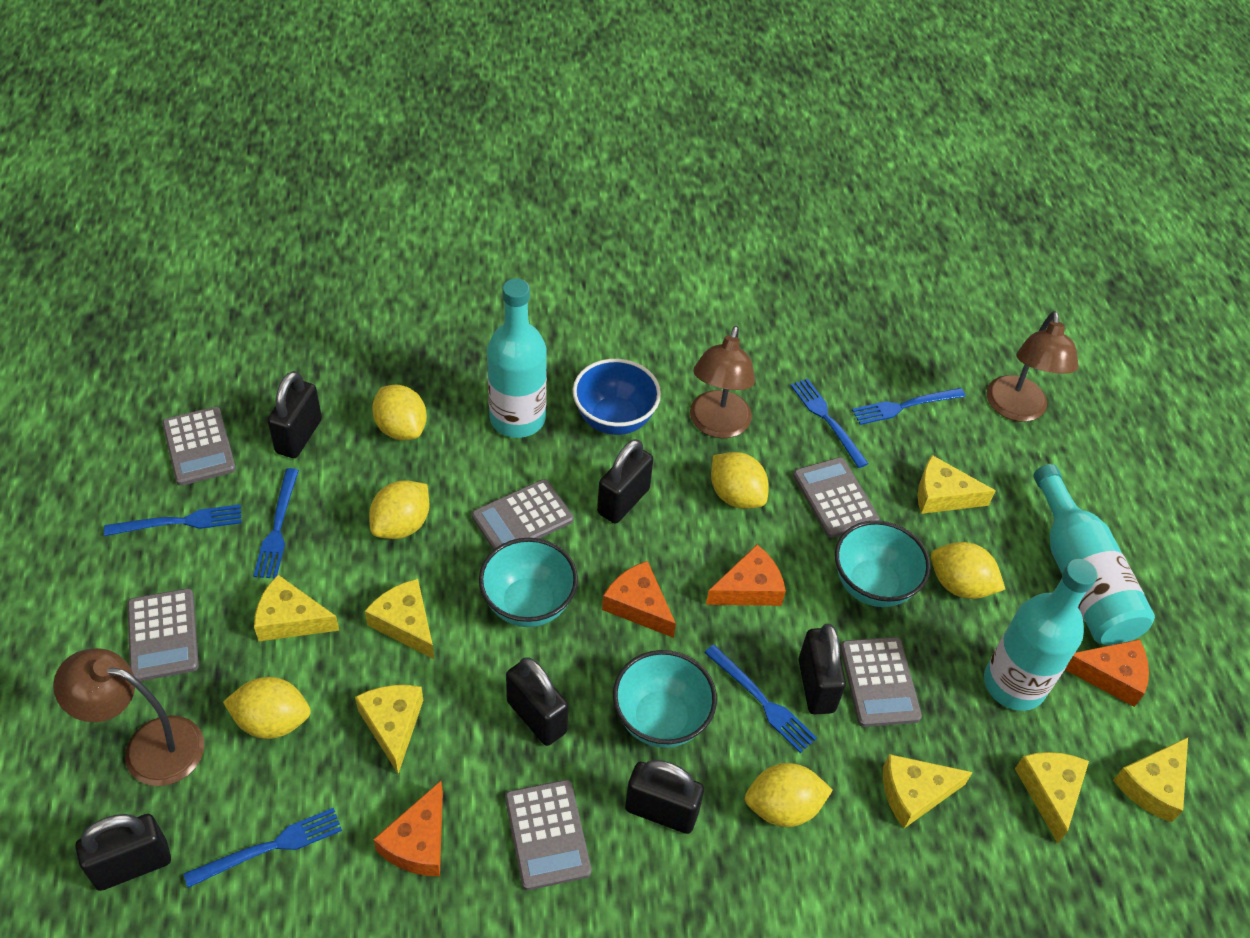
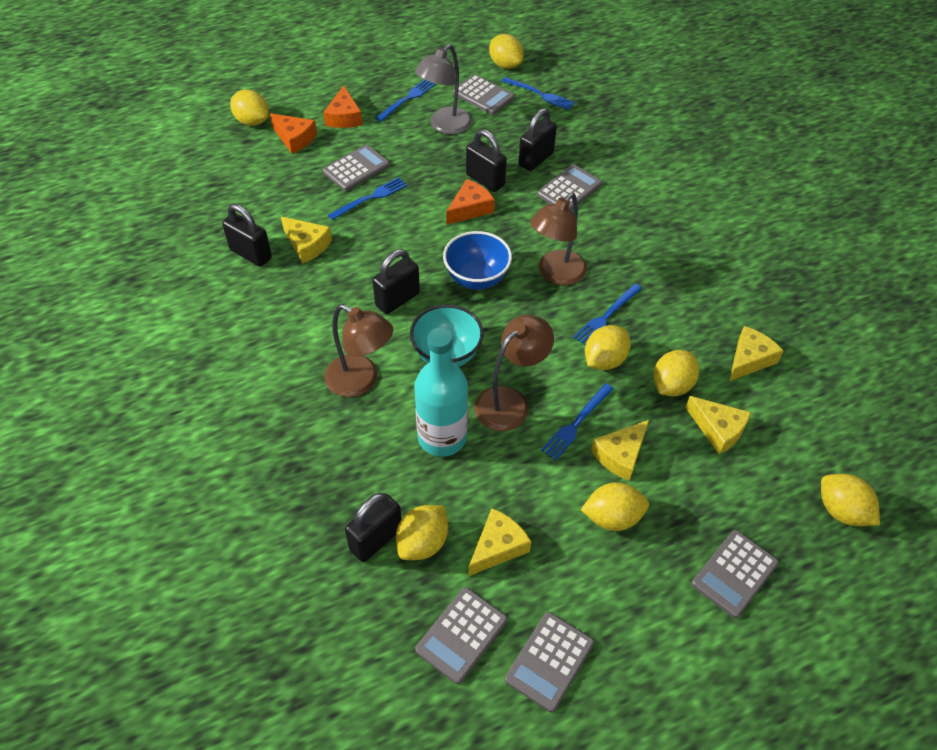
black padlock: [75,814,171,891] [267,371,322,458] [506,657,569,746] [597,439,653,524] [625,760,704,834] [799,624,846,714] = 6 -> [222,204,272,267] [345,493,402,562] [373,249,420,314] [466,129,507,192] [518,108,557,171] = 5
blue fork: [104,504,242,536] [184,808,342,888] [253,468,299,578] [704,645,817,753] [790,378,869,468] [852,388,966,425] = 6 -> [328,177,407,220] [376,79,436,122] [501,77,575,110] [541,383,614,461] [573,283,642,345] = 5
grey lamp: none = 0 -> [415,44,472,134] = 1
orange cheese: [373,781,443,876] [602,561,676,638] [706,545,786,606] [1065,639,1149,707] = 4 -> [269,113,317,154] [323,85,362,128] [446,179,495,225] = 3
turquoise bottle: [487,278,547,438] [984,559,1097,711] [1033,464,1155,645] = 3 -> [414,328,468,457] = 1
turquoise bowl: [479,538,578,627] [613,650,717,748] [835,520,931,607] = 3 -> [410,304,484,367] = 1
yellow cheese: [254,575,339,641] [355,685,423,774] [365,579,434,659] [883,754,973,828] [918,455,995,514] [1015,752,1089,843] [1113,737,1188,822] = 7 -> [281,216,332,264] [469,508,531,576] [591,420,649,481] [685,396,751,454] [729,326,783,381] = 5
yellow lemon: [223,677,311,739] [369,480,429,539] [372,385,427,440] [711,452,769,509] [745,763,833,827] [931,542,1005,599] = 6 -> [230,90,269,126] [396,505,448,560] [489,34,524,69] [581,482,649,531] [585,325,631,370] [653,350,699,396] [821,474,880,526] = 7

